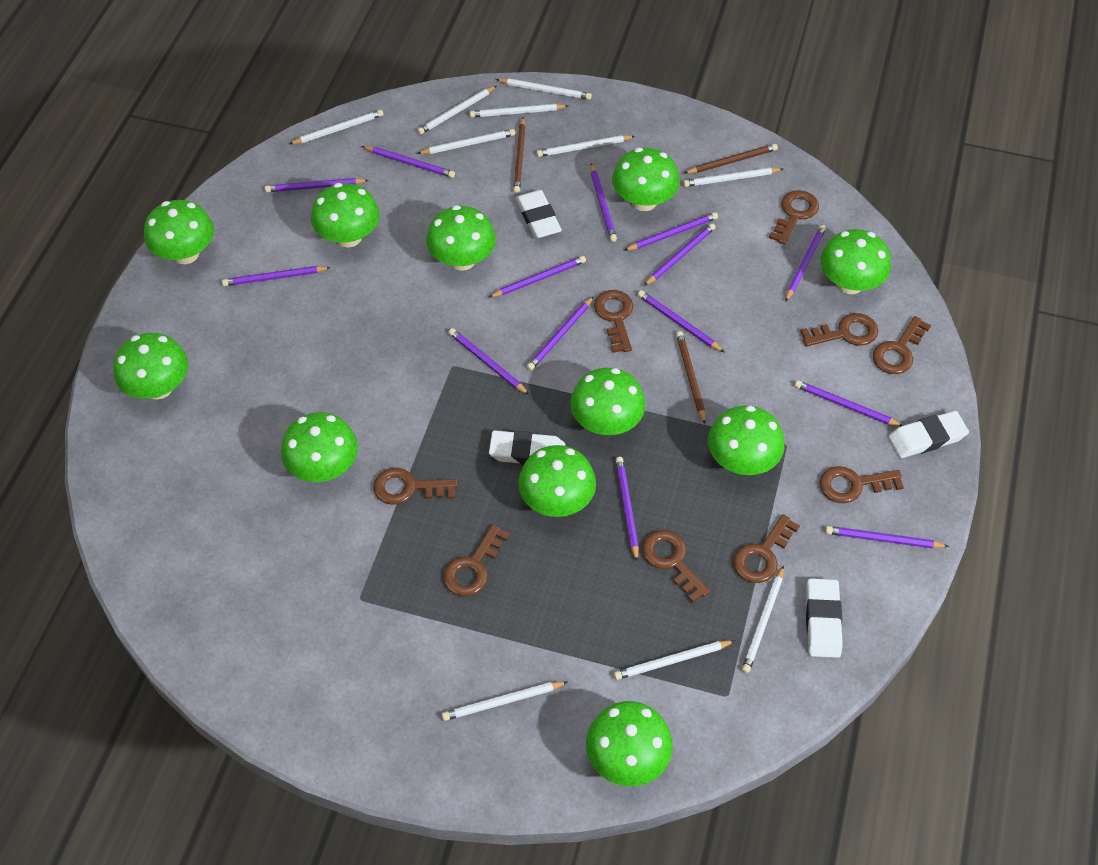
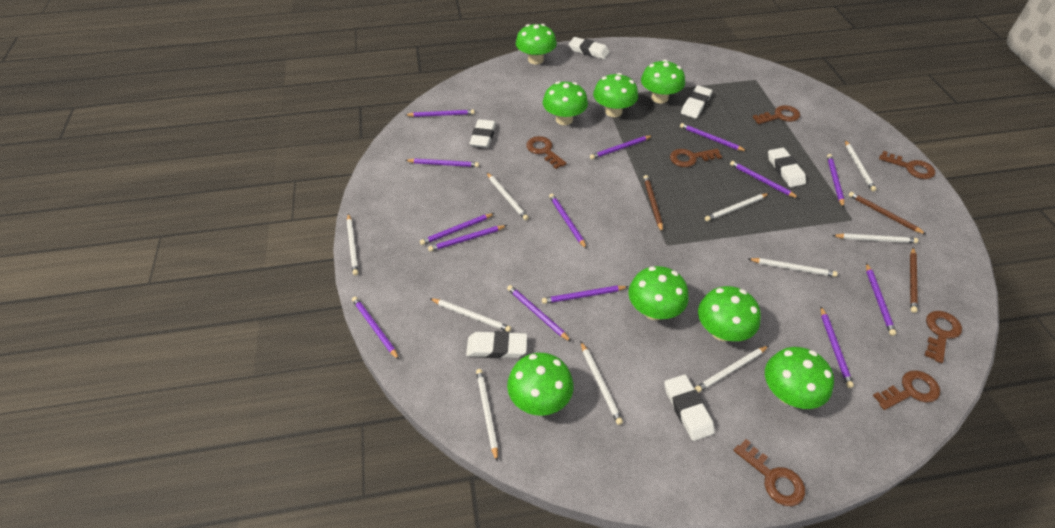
brown key: [373,468,457,505] [443,524,510,596] [594,290,633,353] [642,530,710,603] [733,514,800,583] [769,190,819,245] [801,313,878,347] [820,466,904,503] [873,316,931,374] = 9 -> [526,136,567,169] [670,149,722,167] [733,439,805,506] [753,105,800,124] [873,370,940,410] [879,151,935,179] [925,311,962,363] = 7
green mushroom: [113,333,188,400] [144,200,214,264] [281,412,358,482] [311,183,380,247] [426,205,496,271] [518,445,596,517] [570,368,645,435] [586,701,673,786] [612,148,680,211] [708,406,785,475] [820,229,891,294] = 11 -> [507,353,574,416] [516,24,557,65] [543,81,588,125] [593,73,638,117] [628,266,689,320] [641,60,685,103] [698,286,761,341] [765,347,834,409] = 8
white eraser: [489,430,565,465] [516,190,562,238] [806,578,843,658] [889,411,969,458] = 4 -> [466,331,527,358] [469,119,496,148] [569,37,610,59] [664,374,715,441] [681,85,712,118] [768,148,806,187] = 6

